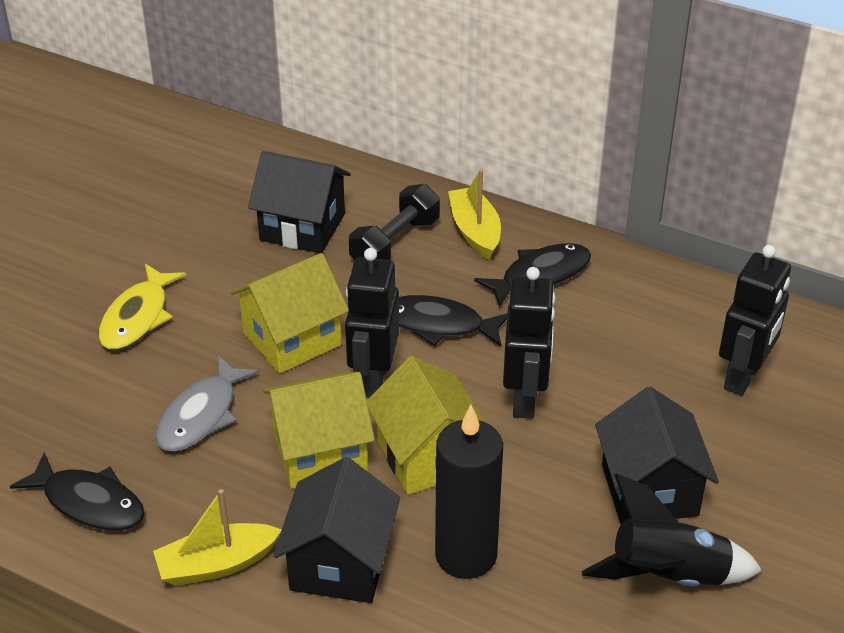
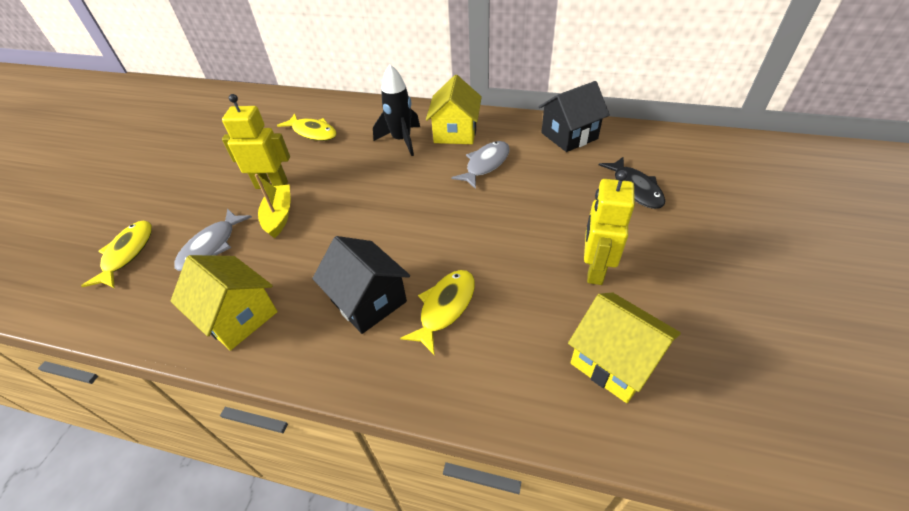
black candle: [435,405,503,579] = 1 -> none = 0
black dumbbell: [349,184,440,260] = 1 -> none = 0
black fish: [10,453,145,531] [399,295,507,346] [474,243,591,307] = 3 -> [599,157,665,209] = 1
black house: [248,151,351,253] [273,457,400,603] [595,387,719,524] = 3 -> [312,236,410,334] [539,81,610,152] = 2
black robot: [345,248,399,398] [503,267,556,419] [719,245,791,396] = 3 -> none = 0
grey fish: [155,355,260,451] = 1 -> [174,209,252,271] [452,141,510,189] = 2
yellow boat: [153,489,282,586] [448,169,501,259] = 2 -> [255,174,291,238] = 1
yellow fish: [99,264,186,350] = 1 -> [81,221,152,288] [277,114,337,141] [400,270,475,356] = 3
yellow robot: none = 0 -> [222,94,290,189] [584,170,635,285] = 2

